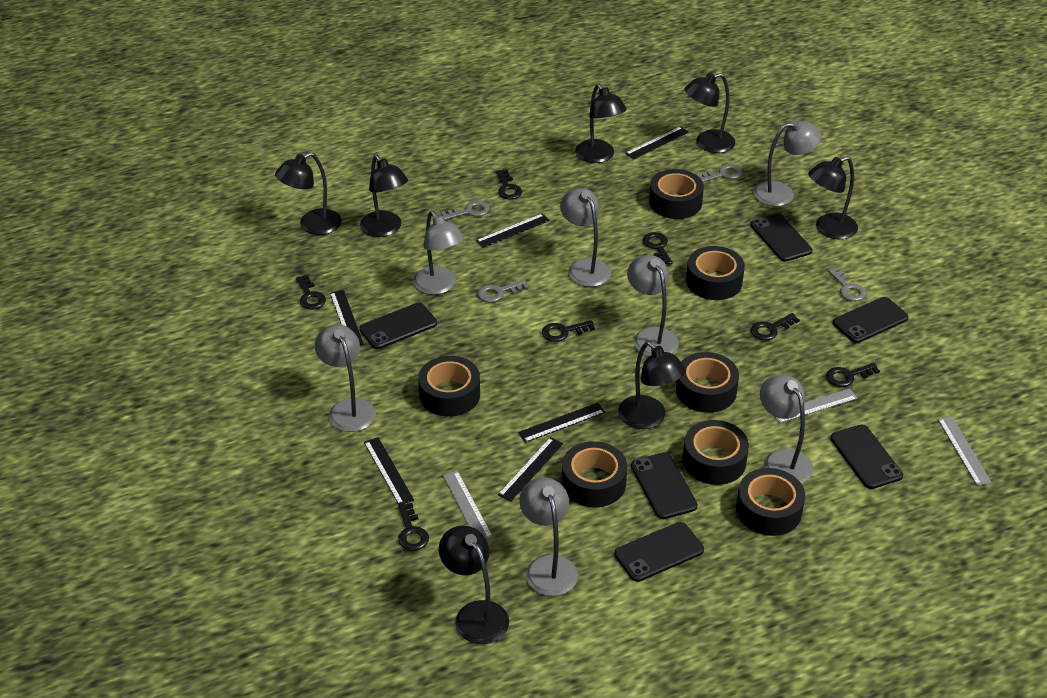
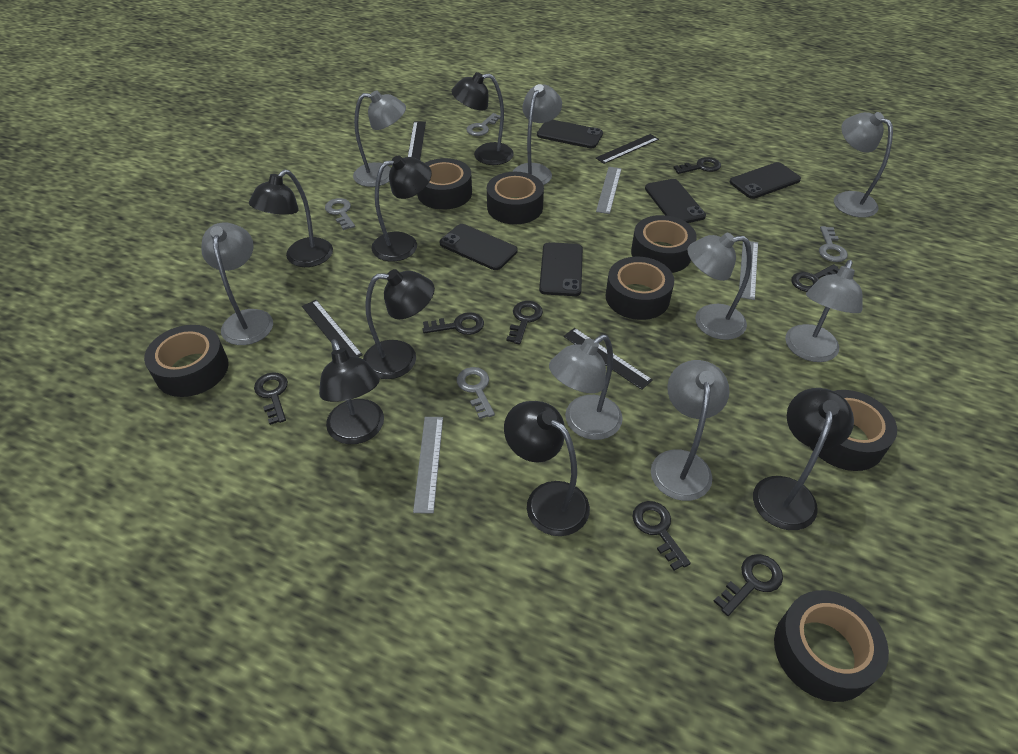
black phone: [360,303,437,349] [615,522,704,582] [631,452,698,519] [750,213,813,262] [830,424,903,489] [833,297,909,343] = 6 -> [440,224,518,270] [537,120,603,148] [539,242,583,296] [645,179,706,223] [730,162,801,199] = 5
black ruler: [330,290,364,345] [364,437,414,505] [476,213,550,248] [498,437,563,502] [518,403,605,443] [625,126,689,160] = 6 -> [302,300,363,357] [408,122,426,160] [563,328,653,390] [596,134,659,164] = 4
grey lamp: [315,324,376,432] [413,211,465,295] [519,477,578,596] [560,188,611,287] [627,255,679,357] [753,119,821,207] [760,375,813,484] = 7 -> [201,223,273,345] [353,90,406,187] [512,84,562,185] [549,334,623,440] [651,360,730,501] [687,233,752,340] [785,260,863,362] [834,112,893,218] = 8

